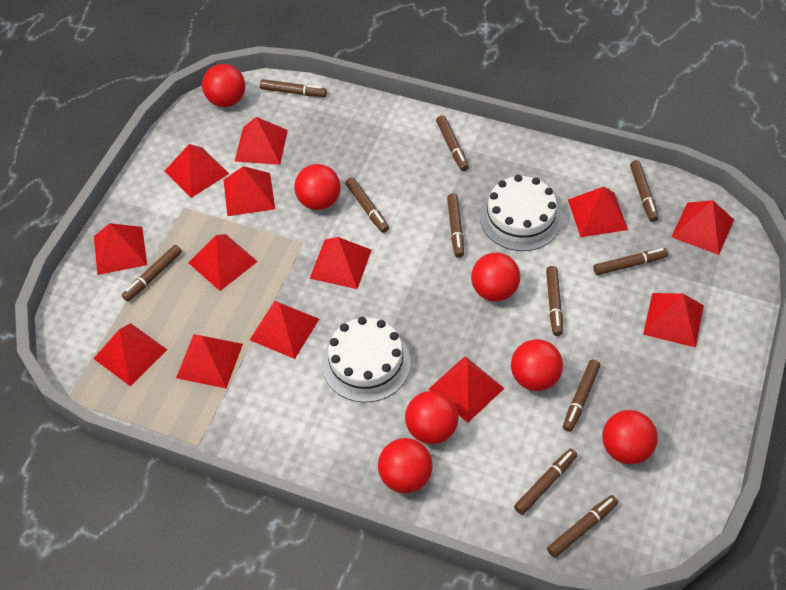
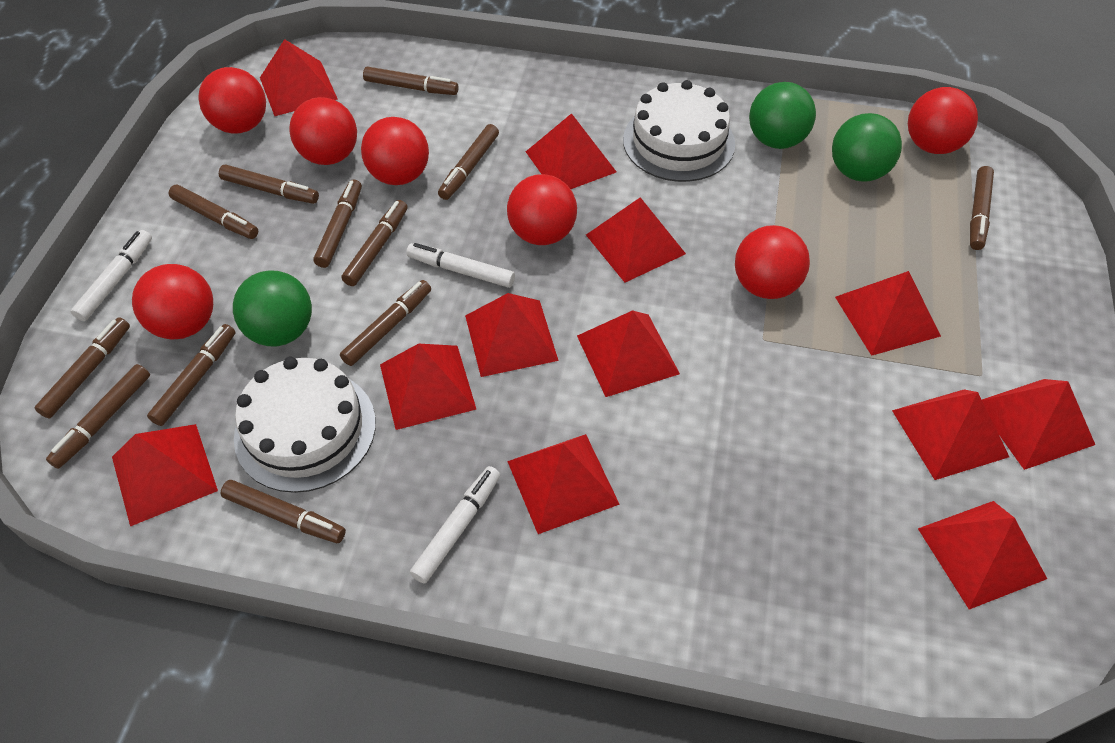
brown marker: [122,245,182,301] [260,79,327,97] [345,177,389,233] [436,115,469,171] [447,193,464,258] [514,449,577,515] [546,266,563,336] [547,495,618,558] [563,360,600,432] [593,248,668,275] [630,160,658,222] = 11 -> [35,317,130,418] [46,364,150,469] [147,324,236,426] [168,184,258,239] [219,164,319,204] [221,480,346,543] [313,179,362,268] [340,280,431,366] [341,200,407,286] [363,67,459,95] [438,124,499,200] [970,166,994,250] = 12
green ball: none = 0 -> [233,270,312,346] [749,82,816,149] [832,113,902,182] = 3
red pyramid: [93,323,167,386] [94,223,147,275] [165,144,229,198] [176,334,243,389] [188,234,258,291] [224,166,275,216] [235,117,288,165] [250,301,319,359] [309,237,371,289] [429,356,504,423] [568,187,628,237] [643,293,704,348] [671,200,734,255] = 13 -> [112,424,218,527] [260,39,338,116] [380,344,477,430] [465,293,559,377] [507,434,620,534] [526,113,616,189] [577,310,680,397] [586,197,686,283] [835,271,941,356] [892,389,1009,480] [918,501,1047,609] [982,379,1095,470] = 12
white marker: none = 0 -> [71,230,152,321] [406,243,515,288] [410,466,500,584] = 3

